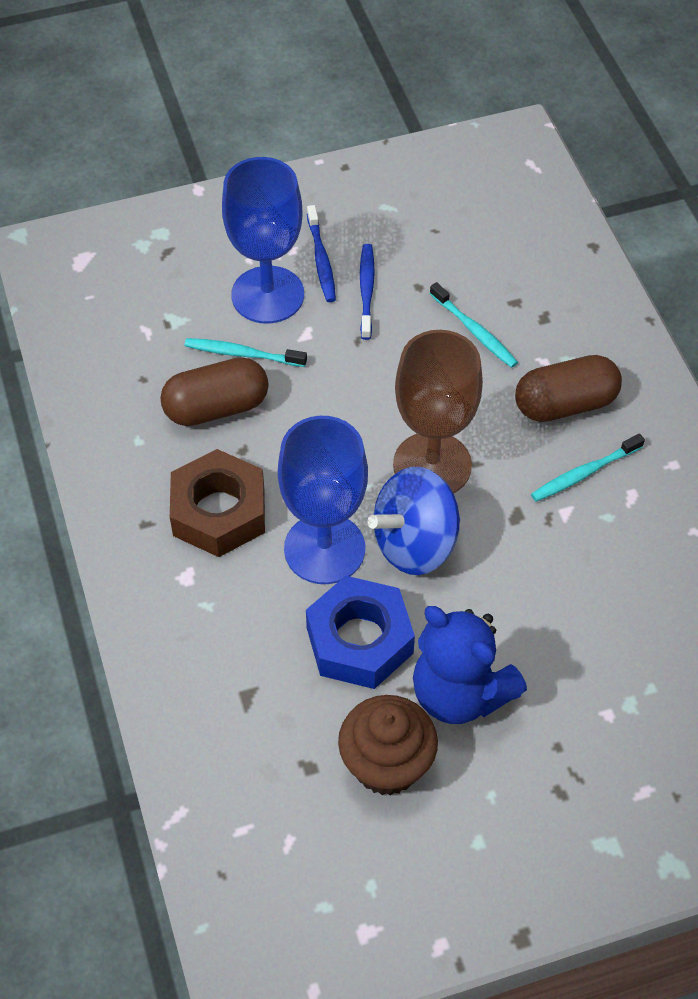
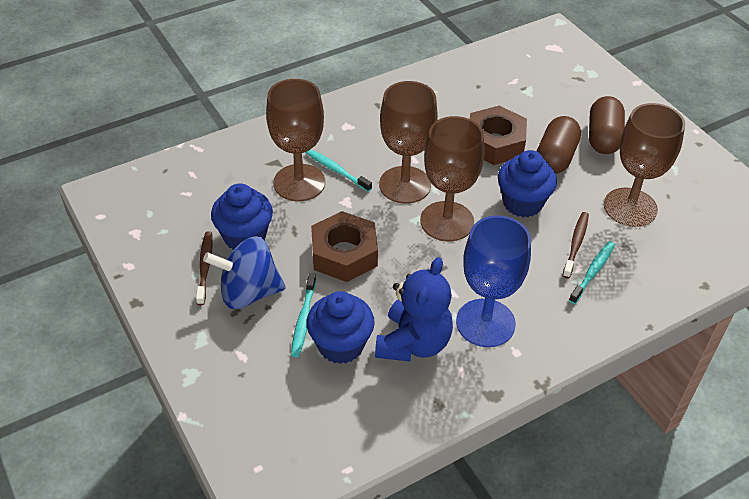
blue cupcake: none = 0 -> [211,183,273,250] [306,291,375,364] [498,150,557,217] = 3
blue goblet: [222,157,304,324] [278,416,368,584] = 2 -> [456,215,531,347] = 1
blue nut: [306,576,415,689] = 1 -> none = 0
blue toothbrush: [307,205,336,302] [360,244,375,340] = 2 -> none = 0
brown cupcake: [338,695,438,796] = 1 -> none = 0
brown goblet: [393,330,483,493] = 1 -> [266,79,325,201] [379,81,438,204] [420,116,484,241] [604,103,685,227] = 4
brown nut: [170,449,265,557] = 1 -> [311,211,378,282] [470,106,527,165] = 2
brown toothbrush: none = 0 -> [196,231,213,305] [563,212,589,278] = 2

